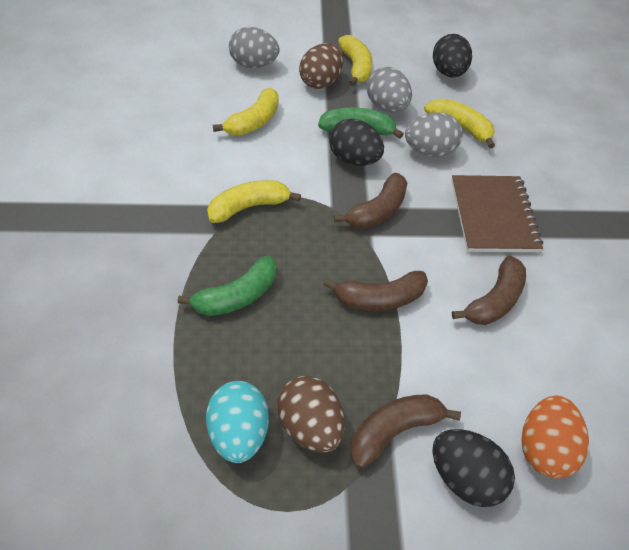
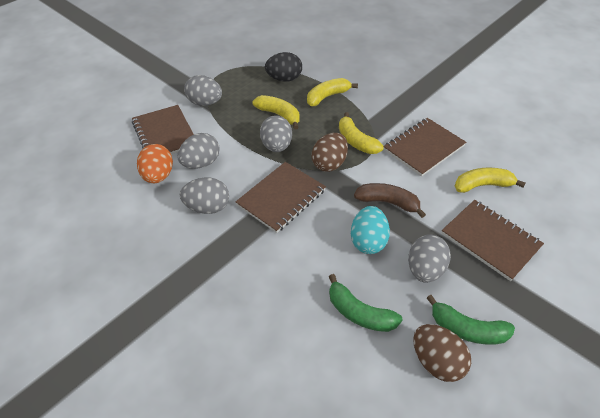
black egg: [329,118,384,166] [432,429,515,507] [433,34,472,77] = 3 -> [265,52,302,82] = 1
brown banana: [323,271,428,311] [334,173,407,229] [350,394,461,469] [452,256,526,325] = 4 -> [354,183,426,218] = 1
brown notebook: [451,175,543,252] = 1 -> [132,105,194,155] [236,162,326,233] [384,118,466,177] [441,200,544,281] = 4
grey egg: [229,27,279,68] [367,67,412,112] [405,112,462,157] = 3 -> [177,133,220,169] [180,177,229,214] [184,75,222,106] [260,115,292,152] [408,235,451,283] = 5

